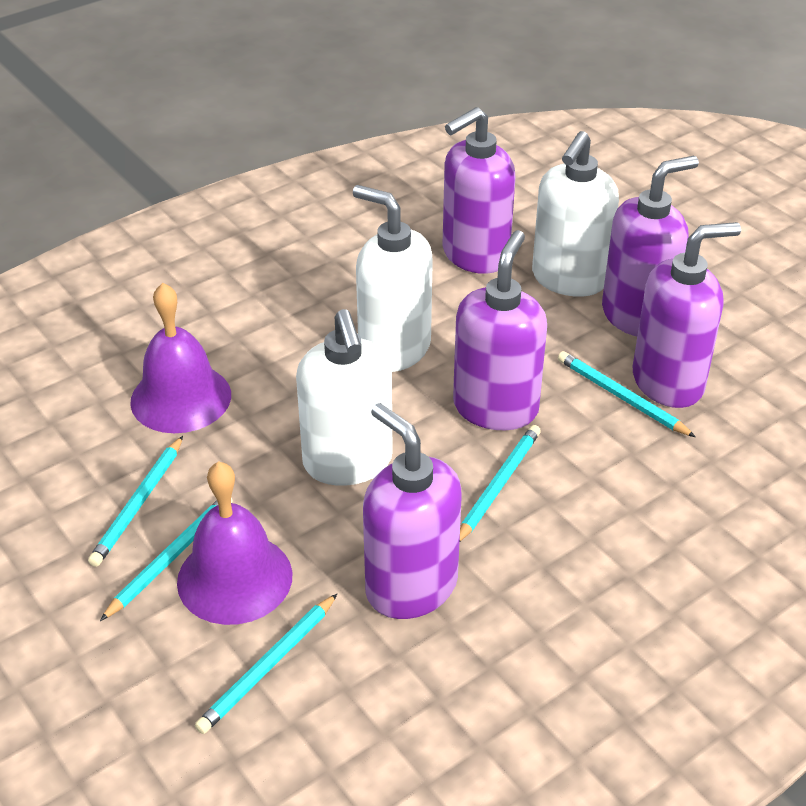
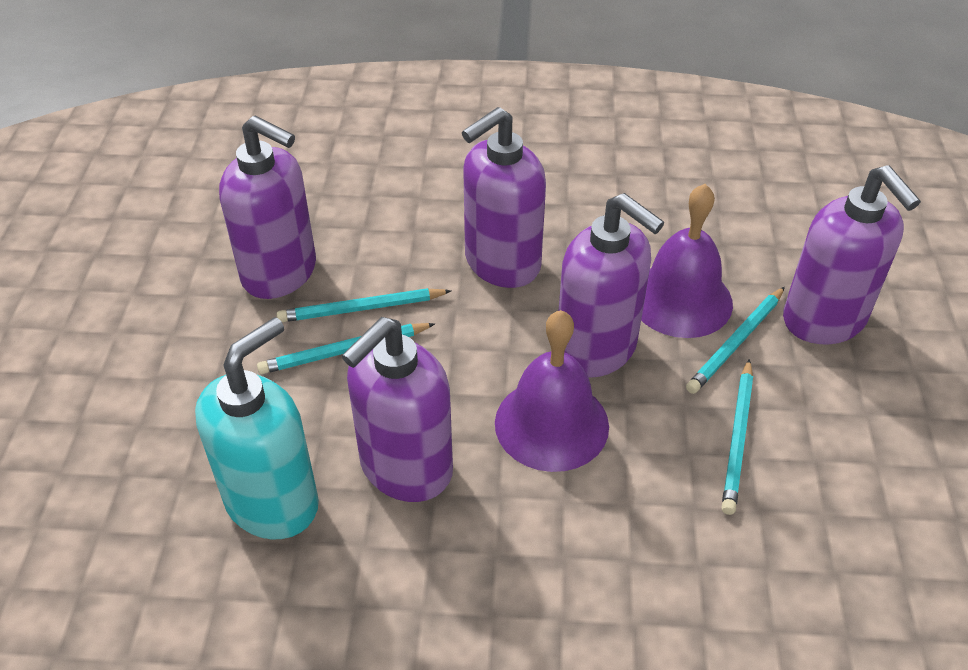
turquoise pencil: [88,436,183,567] [100,498,233,621] [195,594,337,734] [460,425,541,541] [558,351,696,437] = 5 -> [257,323,435,374] [277,288,451,322] [686,287,785,394] [722,359,753,515] = 4
turquoise soap dispenser: none = 0 -> [195,317,319,539] = 1
white soap dispenser: [296,309,393,486] [353,185,433,372] [532,131,619,297] = 3 -> none = 0

